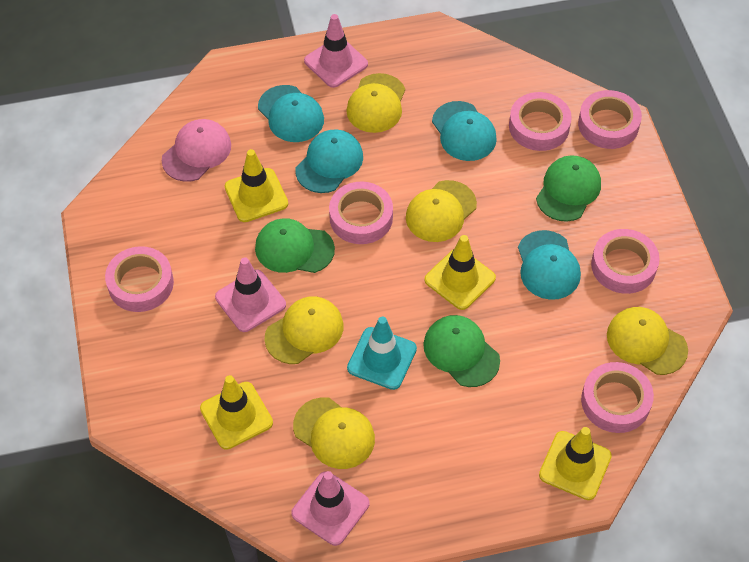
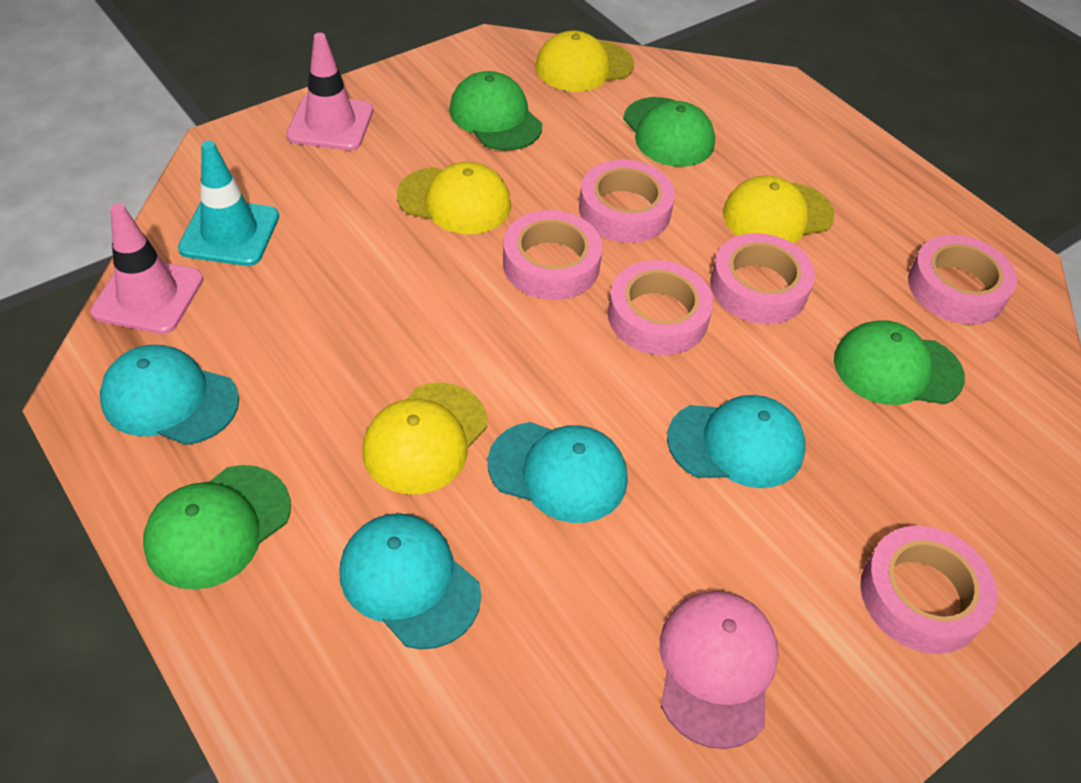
green cap: [255,218,335,273] [423,315,500,387] [536,155,601,222] = 3 -> [143,465,291,590] [449,71,542,151] [623,97,715,167] [834,320,965,405] = 4
pink traffic cone: [215,257,286,332] [291,471,370,546] [304,14,368,88] = 3 -> [90,204,204,334] [286,33,373,150] = 2
yellow cap: [265,296,343,364] [293,397,375,469] [346,73,405,133] [406,180,477,242] [607,307,688,375] = 5 -> [362,382,487,494] [397,162,511,234] [536,31,634,92] [723,175,835,243] = 4
yellow traffic cone: [200,375,273,450] [225,149,288,222] [424,235,496,310] [539,427,612,500] = 4 -> none = 0

